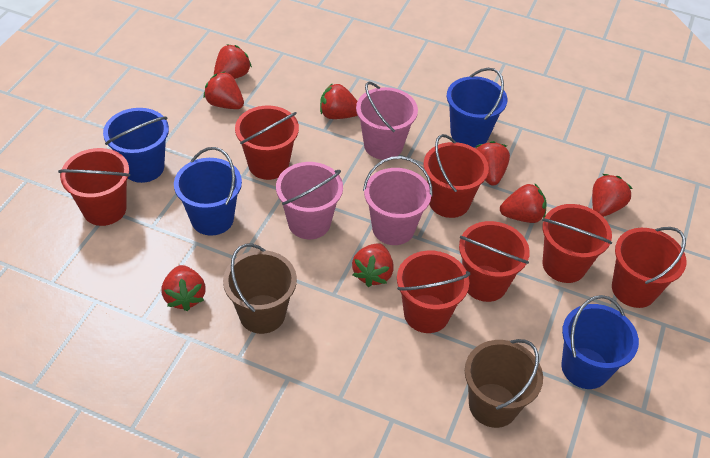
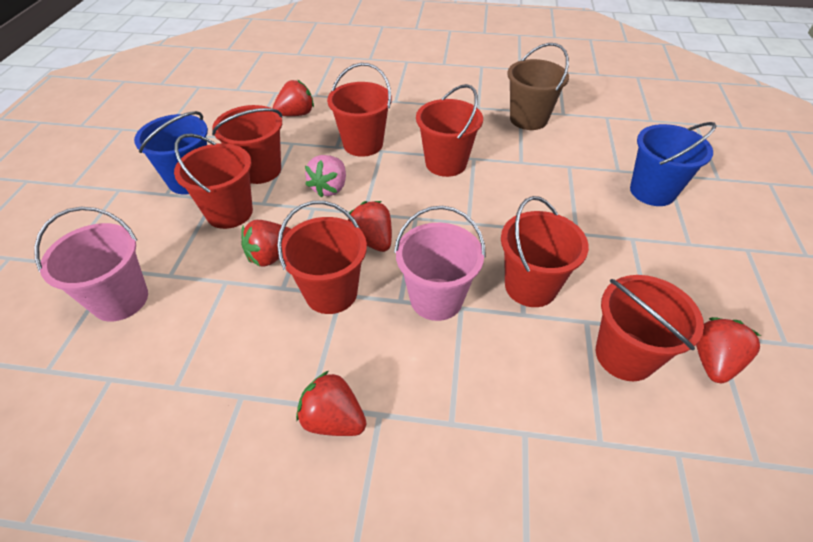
blue bucket: [103,108,169,183] [174,147,242,236] [447,68,507,147] [561,295,639,389] = 4 -> [134,111,208,194] [630,122,716,206] = 2
brown bucket: [223,244,297,334] [465,339,543,428] = 2 -> [507,43,569,130] = 1
pink bucket: [276,162,343,239] [356,82,418,160] [363,156,433,245] = 3 -> [34,207,148,322] [394,206,486,321] = 2
pink strawberry: none = 0 -> [305,155,346,198] = 1
red strawberry: [162,265,206,311] [203,72,244,109] [214,44,252,79] [320,83,358,119] [352,243,394,287] [476,141,510,185] [500,184,546,223] [592,174,633,217] = 8 -> [241,220,291,267] [273,80,314,116] [296,371,367,436] [348,201,392,252] [696,317,761,383] = 5

